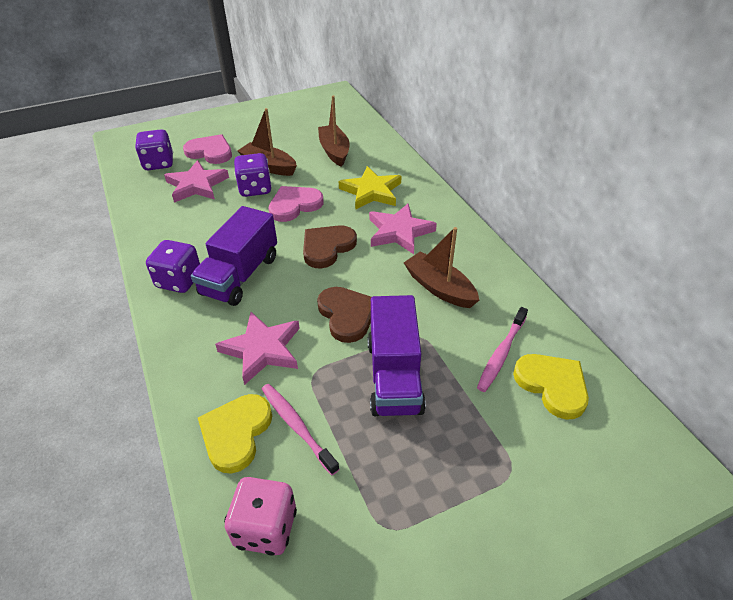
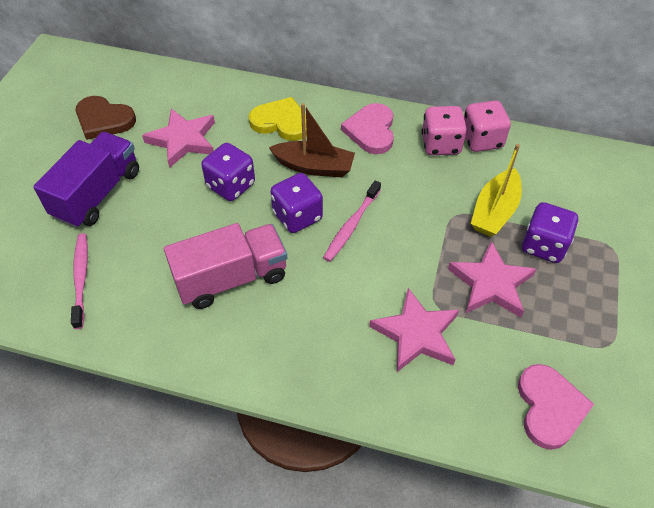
brown boat: [237,108,297,176] [318,95,350,167] [404,227,479,308] = 3 -> [269,103,355,177] = 1
brown heart: [303,225,357,268] [317,287,371,343] = 2 -> [76,96,136,140] = 1
pink dice: [224,477,297,555] = 1 -> [421,106,467,155] [464,100,511,152] = 2
pink truck: none = 0 -> [164,223,287,309] = 1
purple truck: [191,206,277,306] [368,295,426,416] = 2 -> [33,132,139,228] = 1
yellow boat: none = 0 -> [471,144,522,237] = 1
yellow heart: [198,394,272,474] [513,354,589,420] = 2 -> [249,97,307,141] = 1
yellow star: [339,166,401,210] = 1 -> none = 0

